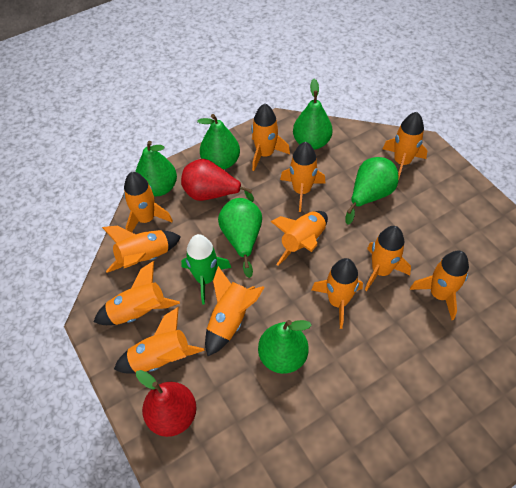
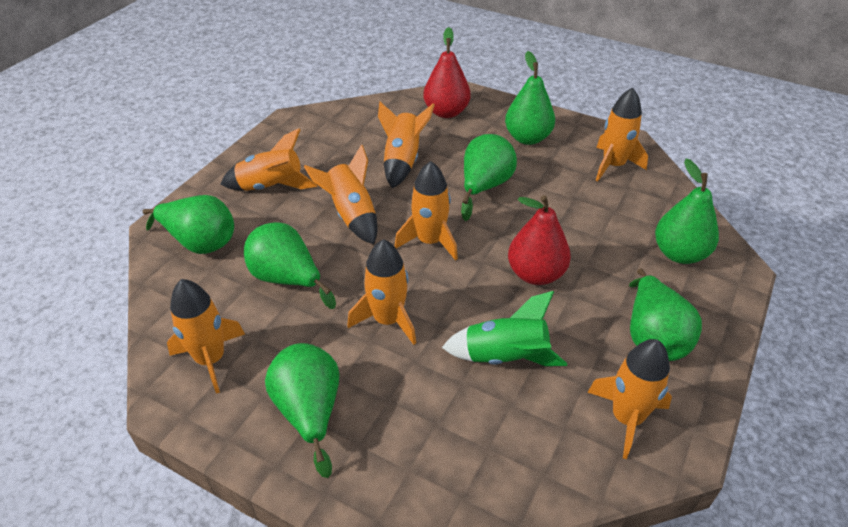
green pear: [135,141,177,197] [197,114,240,170] [218,198,262,278] [258,320,312,374] [293,79,333,150] [345,157,399,225] = 6 -> [143,195,234,254] [244,222,336,309] [265,343,339,478] [461,134,517,221] [505,51,555,145] [629,268,702,361] [655,159,719,264] = 7
orange rocket: [94,261,180,325] [102,226,181,273] [114,307,205,373] [124,172,173,232] [205,266,265,356] [251,104,290,171] [270,211,328,266] [280,142,326,212] [311,258,363,329] [365,226,411,291] [383,112,427,178] [410,251,469,320] = 12 -> [167,279,245,394] [221,128,318,191] [304,144,377,244] [347,239,416,345] [378,102,435,188] [394,161,458,261] [587,339,672,459] [596,87,648,181] = 8

